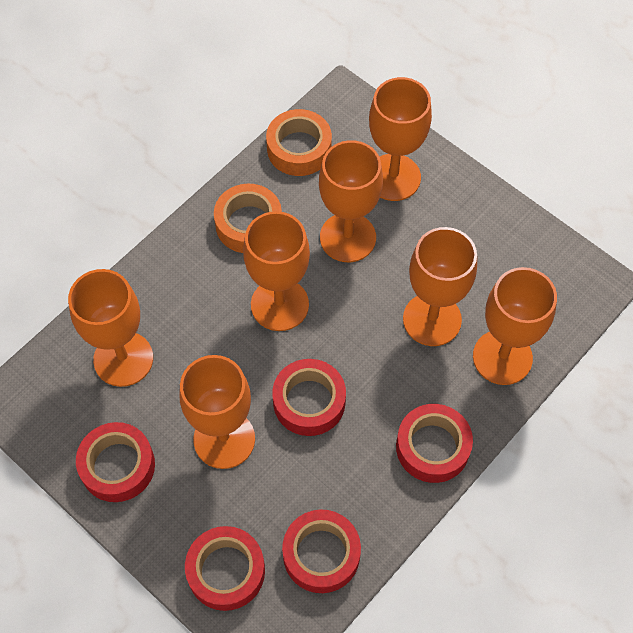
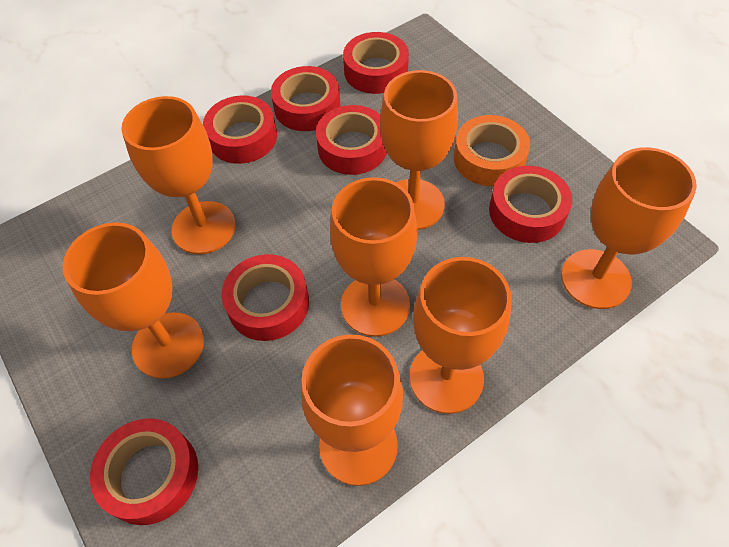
orange tape: [214,184,282,253] [266,109,332,176] = 2 -> [454,115,530,186] = 1
red tape: [76,422,155,502] [185,526,265,611] [272,359,346,436] [282,510,361,593] [396,404,473,483] = 5 -> [90,418,198,525] [203,95,277,164] [222,254,309,341] [271,66,340,131] [316,105,387,175] [343,32,409,94] [489,166,572,243] = 7

